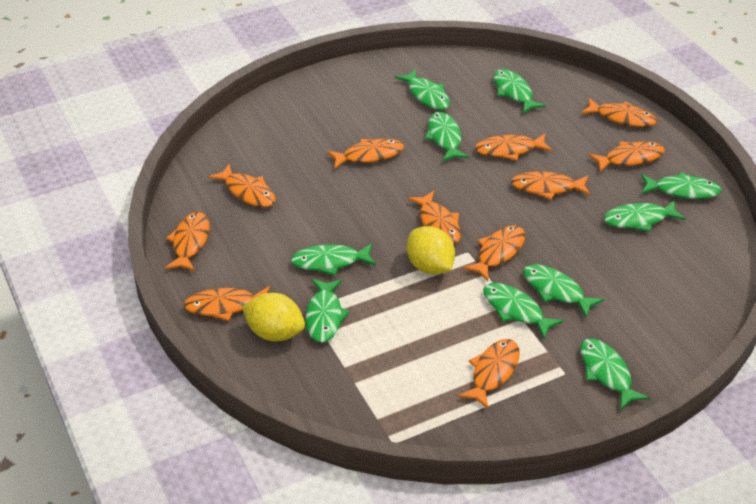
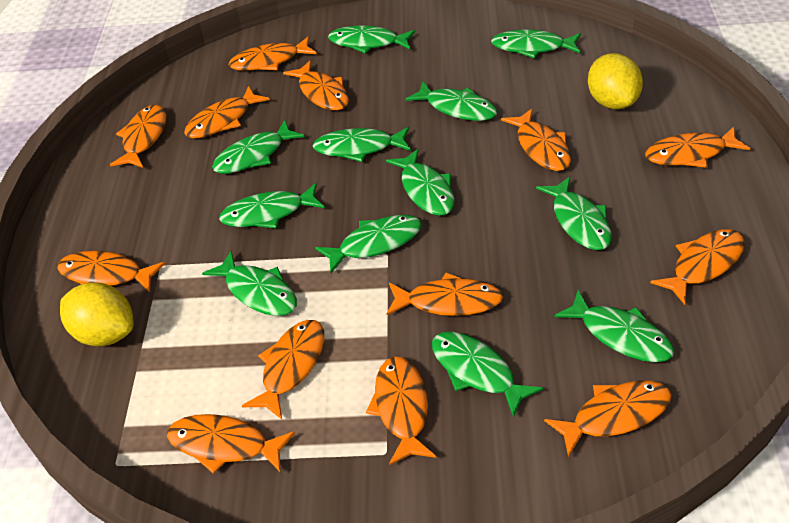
green fish: [291,244,376,276] [306,279,350,343] [395,69,450,110] [425,112,469,162] [483,283,564,338] [494,69,546,114] [523,264,604,317] [580,338,650,409] [604,200,686,232] [641,172,721,199] = 10 -> [202,251,297,316] [212,120,305,174] [219,183,325,228] [313,127,411,162] [315,215,422,273] [328,25,415,53] [386,149,454,216] [405,82,497,121] [432,332,543,418] [491,29,581,58] [536,176,612,250] [554,290,674,362] = 12
orange fish: [165,212,209,271] [184,286,270,321] [209,164,275,207] [327,139,404,169] [408,191,461,245] [458,339,520,409] [462,225,525,281] [475,133,552,160] [511,171,591,200] [581,98,657,127] [588,141,665,172] = 11 -> [57,251,165,292] [110,105,166,168] [167,414,295,474] [184,86,270,139] [228,36,317,71] [242,320,324,419] [283,60,349,111] [366,357,436,465] [386,273,503,316] [501,109,571,171] [544,381,672,457] [645,126,751,168] [650,229,745,305] = 13

